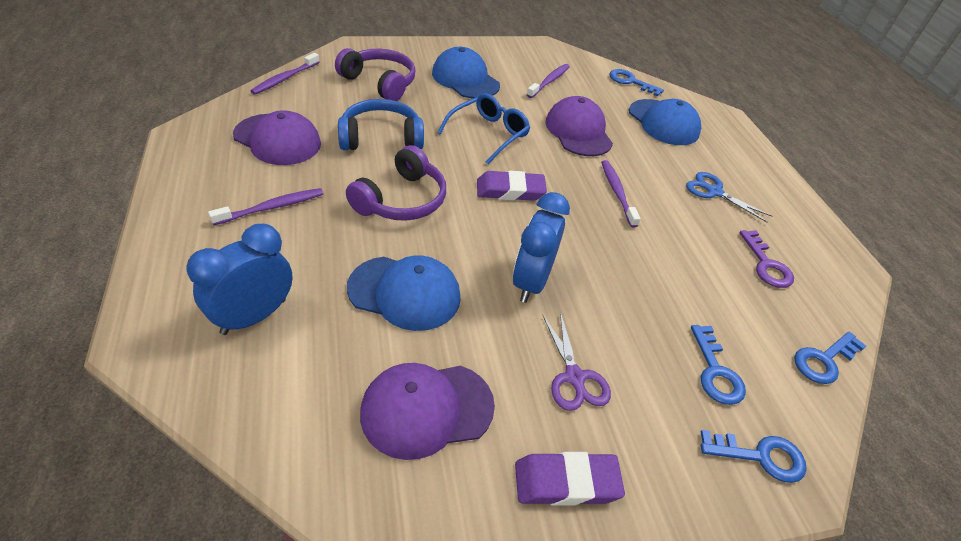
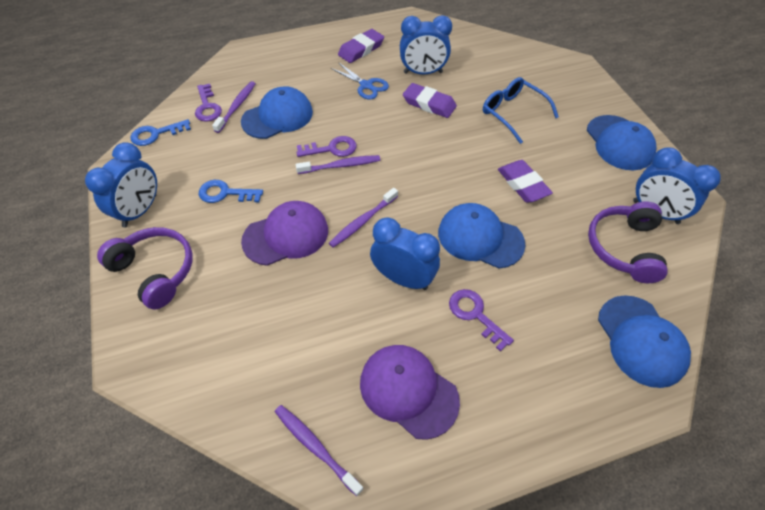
blue cap: [347,255,461,331] [432,47,500,99] [629,99,701,145] = 3 -> [241,86,313,139] [438,203,526,268] [587,115,656,170] [598,295,691,388] = 4
blue clock: [187,224,293,335] [513,192,570,303] = 2 -> [85,142,157,227] [370,217,440,290] [400,15,452,74] [633,147,721,224] = 4
blue headphones: [338,99,424,150] = 1 -> none = 0
blue key: [609,69,664,96] [691,325,746,405] [701,430,807,483] [794,332,866,384] = 4 -> [131,119,191,146] [199,180,263,203] = 2
purple cap: [233,110,321,165] [360,363,495,460] [545,96,613,156] = 3 -> [241,201,328,266] [360,345,460,440] = 2
purple eraser: [477,171,547,201] [515,452,625,506] = 2 -> [338,29,384,63] [403,83,457,118] [498,160,553,203] = 3
purple key: [739,230,794,288] = 1 -> [195,84,222,122] [296,136,357,157] [449,289,514,352] = 3
purple scissors: [542,312,611,411] = 1 -> none = 0

